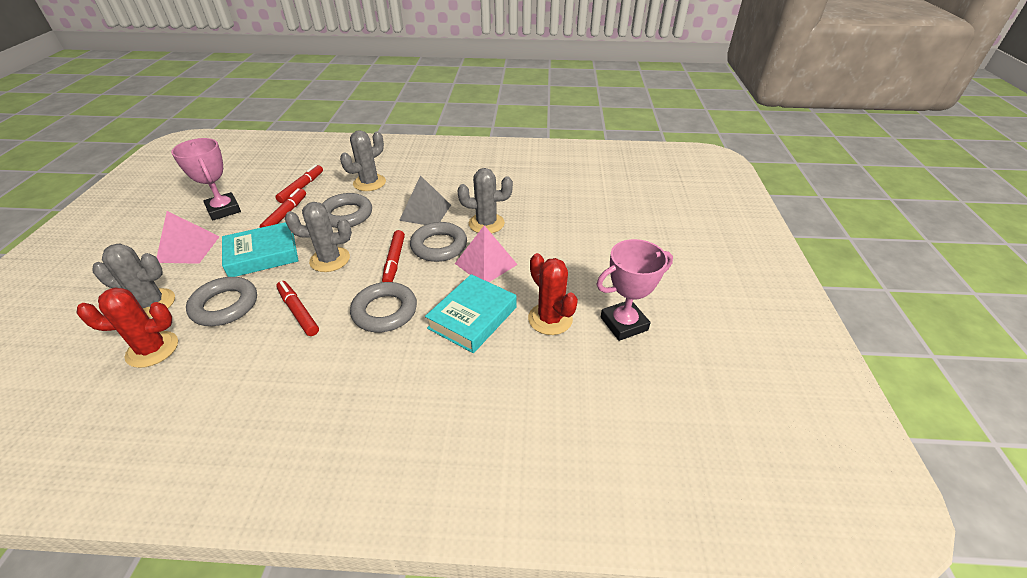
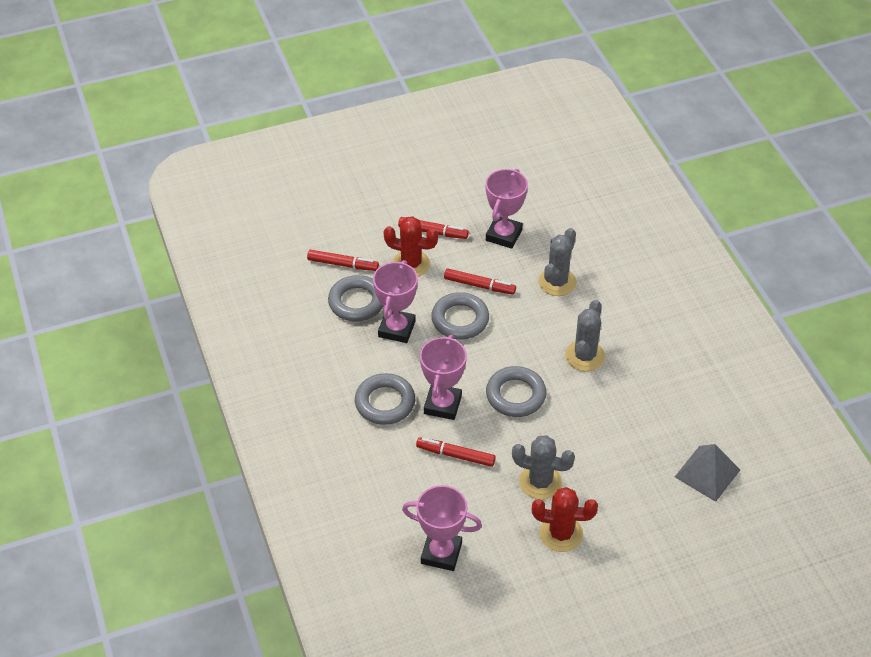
grey cactus: [92,244,175,318] [285,202,352,272] [340,130,386,191] [458,168,513,234] = 4 -> [512,435,575,500] [538,228,577,296] [565,300,605,371] = 3
pink pyramid: [157,211,220,264] [455,225,518,282] = 2 -> none = 0
pink trophy: [171,138,241,220] [596,239,673,341] = 2 -> [373,260,418,343] [402,485,482,571] [420,335,467,420] [486,169,528,249] = 4
turquoise book: [222,222,298,277] [425,274,517,353] = 2 -> none = 0

